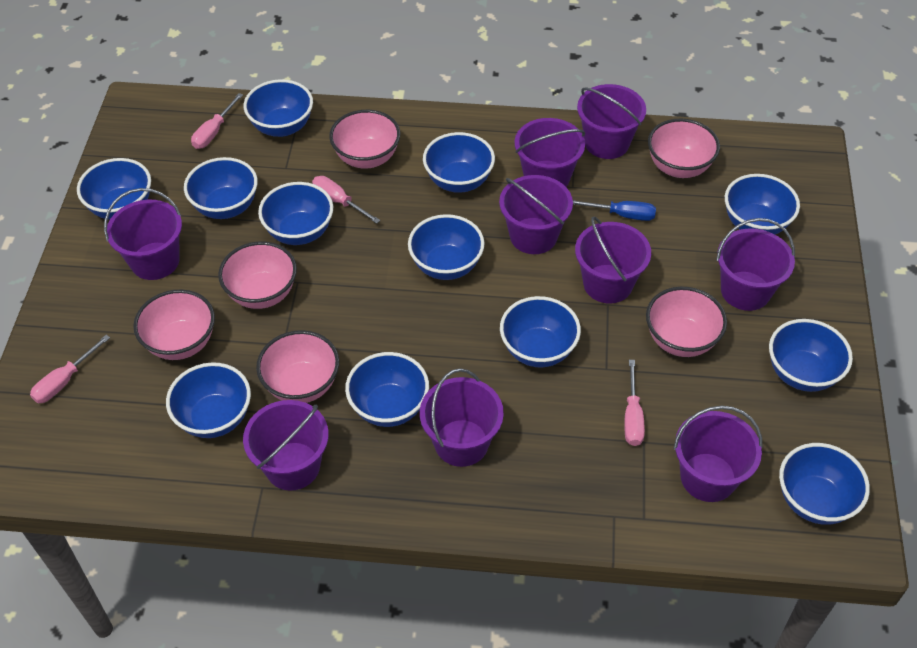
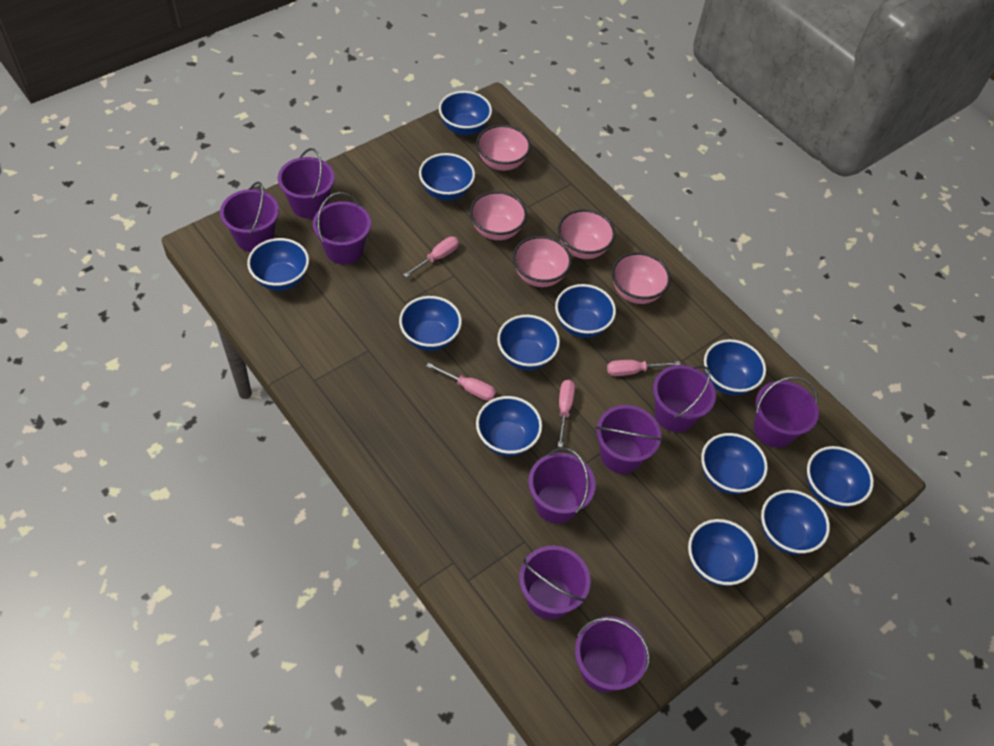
blue screwdriver: [573,200,656,221] = 1 -> none = 0
pink bowl: [133,290,215,360] [218,242,297,309] [256,330,339,403] [329,110,400,169] [646,287,727,357] [648,118,720,178] = 6 -> [470,191,527,240] [476,125,531,171] [513,236,572,287] [558,209,615,259] [612,252,671,304] = 5

